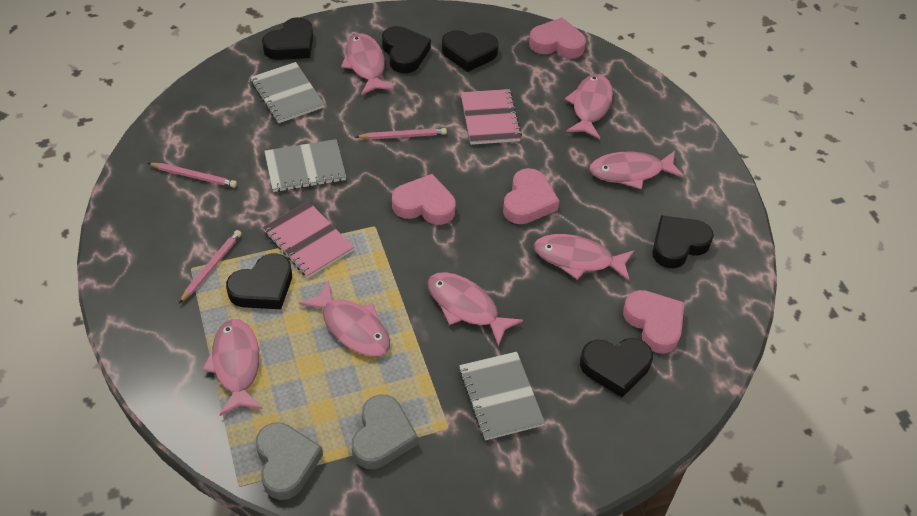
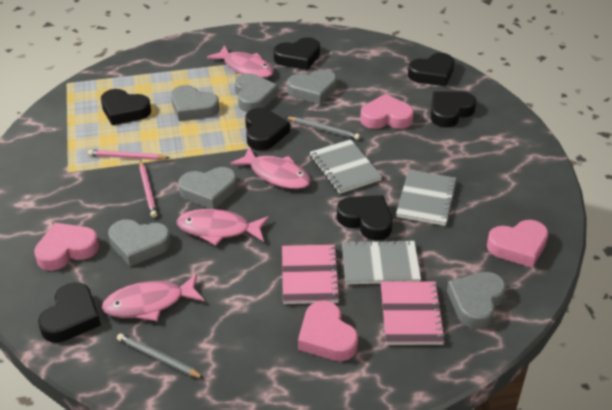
black heart: [226,253,292,309] [262,17,313,60] [382,26,431,73] [442,30,499,72] [580,338,653,397] [652,215,714,268] = 6 -> [38,282,101,343] [101,89,151,125] [245,108,290,150] [274,37,320,70] [337,195,393,240] [408,53,454,86] [431,91,477,128] = 7
grey heart: [256,422,323,500] [352,395,418,469] = 2 -> [108,219,171,267] [171,85,219,121] [178,167,237,209] [235,73,278,112] [287,70,337,105] [447,272,506,329] = 6
grey pencil: none = 0 -> [117,333,204,378] [286,117,360,140] = 2
pink fish: [202,319,263,416] [299,281,390,356] [341,33,394,95] [428,272,523,347] [534,234,634,281] [565,74,613,139] [590,151,684,189] = 7 -> [102,273,205,321] [177,209,269,245] [207,45,274,78] [230,147,311,189] = 4
pink pencil: [147,163,237,187] [179,230,242,303] [356,128,447,140] = 3 -> [88,150,170,160] [139,160,157,218] = 2

